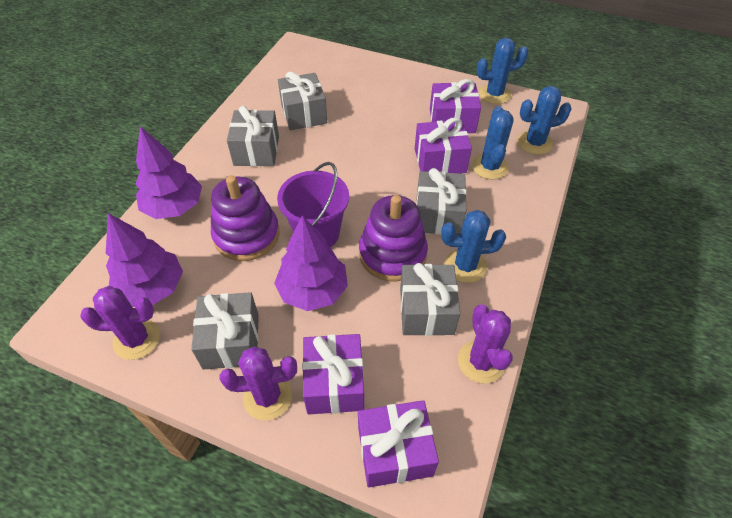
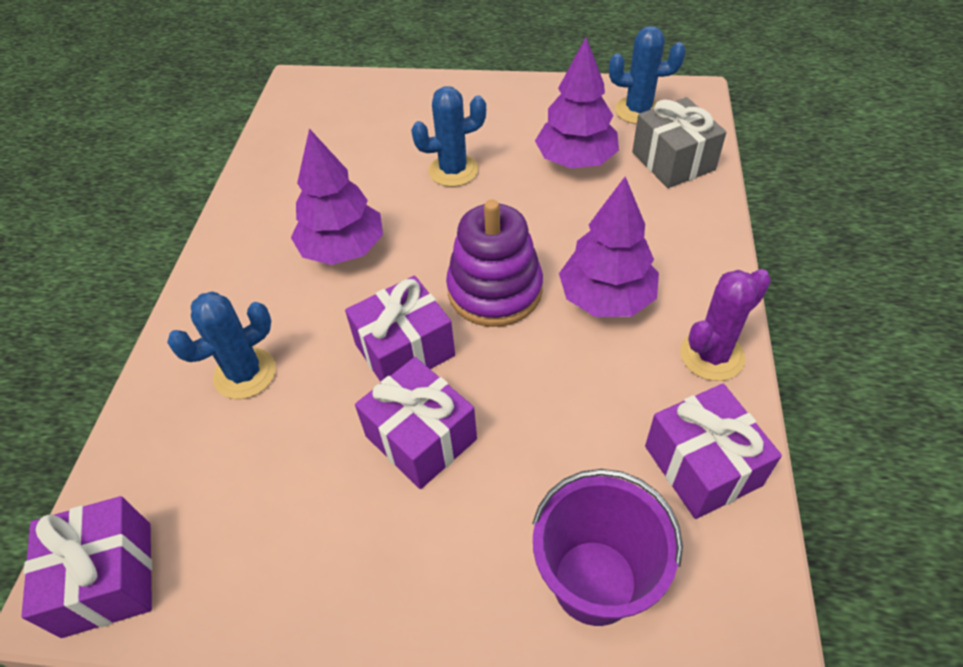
blue cactus: [441,210,506,283] [472,106,514,179] [477,38,528,104] [518,86,572,155] = 4 -> [167,291,276,399] [411,86,486,187] [609,26,686,124] = 3
grey gift: [191,292,259,370] [227,106,279,166] [278,71,327,130] [400,263,460,336] [416,168,467,235] = 5 -> [632,97,727,188] = 1
purple cactus: [80,286,160,360] [219,346,297,420] [458,304,513,383] = 3 -> [680,269,771,381] = 1
purple stacking toy: [211,175,280,261] [359,195,428,282] = 2 -> [446,200,543,327] = 1

